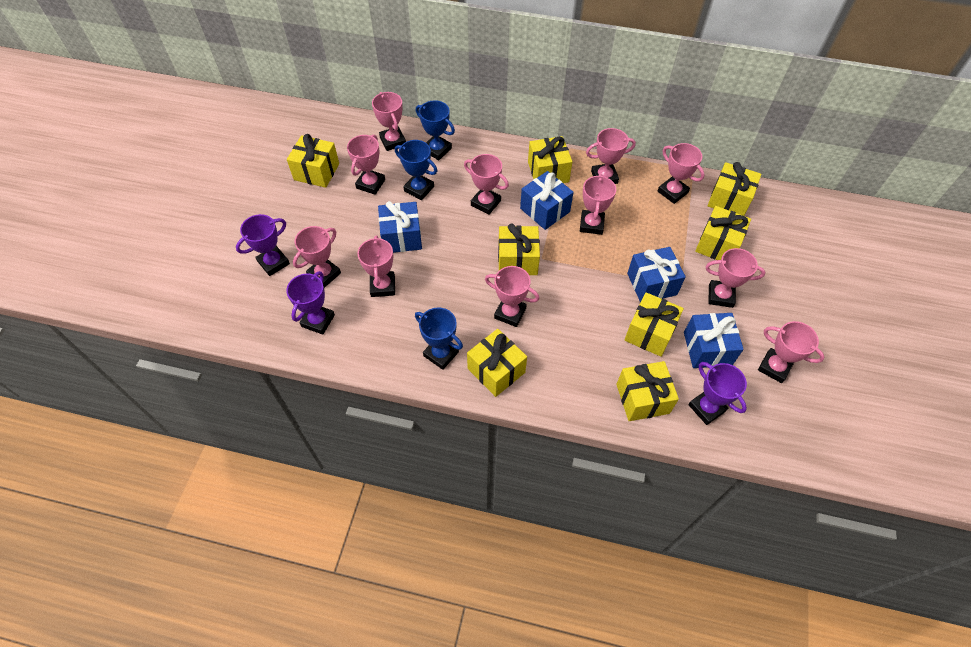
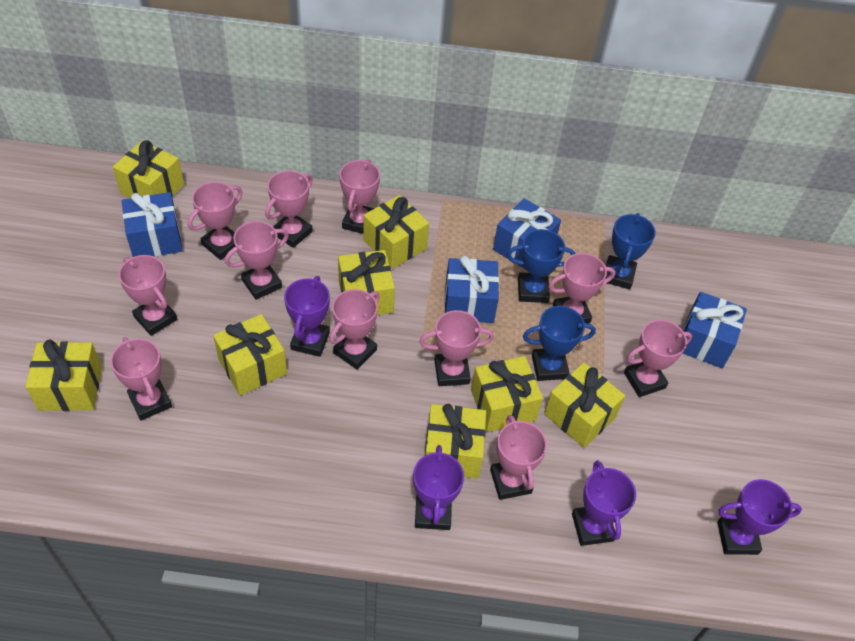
purple trophy: [236,214,290,276] [286,271,335,335] [688,362,747,425] = 3 -> [284,276,330,357] [413,445,464,530] [572,460,636,546] [717,479,802,555] = 4

